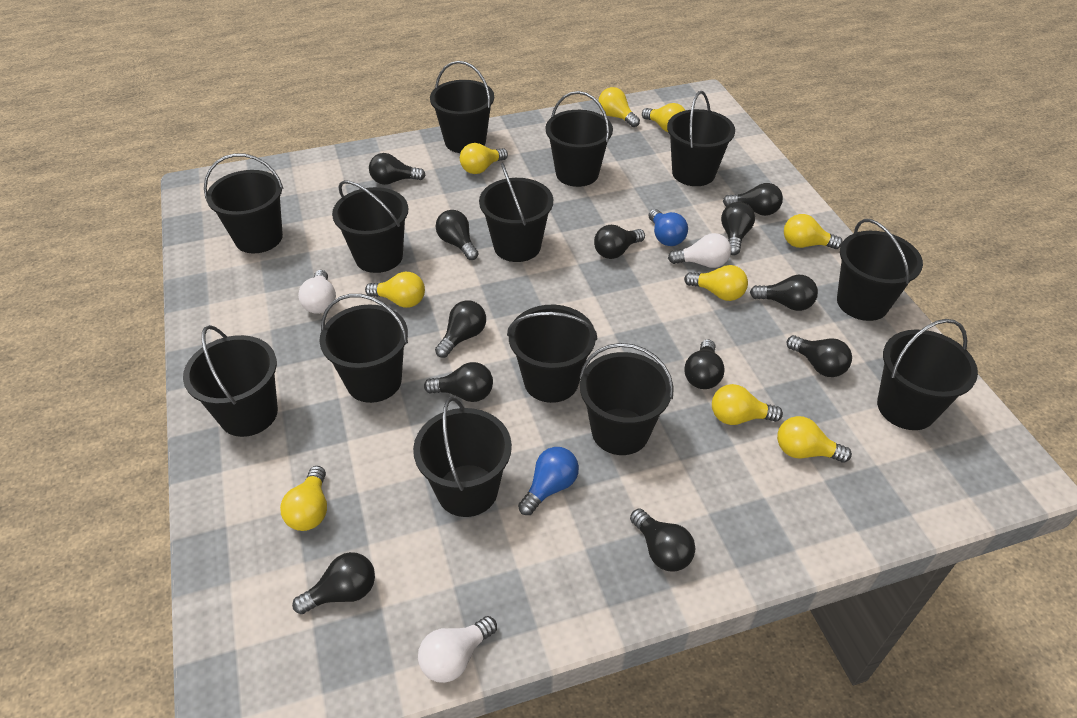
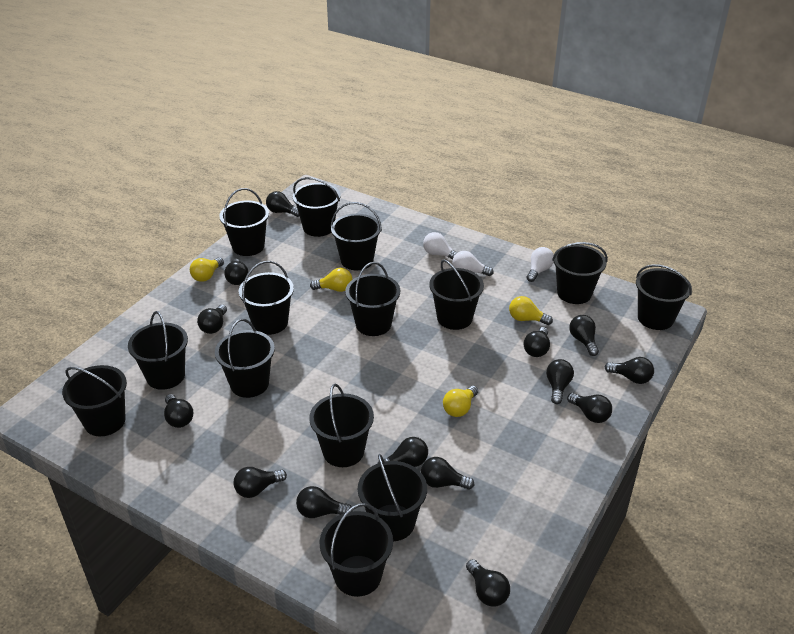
black bucket: [183,325,278,437] [204,153,283,253] [319,294,408,403] [332,180,408,273] [413,397,512,517] [430,61,494,153] [479,163,553,262] [507,305,597,403] [546,91,613,187] [579,343,674,455] [667,91,735,186] [837,219,923,321] [877,319,978,430] = 13 -> [62,365,127,436] [128,311,188,390] [215,319,275,398] [219,188,269,256] [239,261,294,335] [293,177,341,237] [309,384,374,467] [320,503,393,597] [331,202,382,270] [345,262,400,336] [358,454,427,541] [429,260,484,330] [552,242,608,304] [636,264,692,330] = 14
black light bulb: [292,552,375,614] [369,153,425,185] [424,362,493,402] [435,300,486,358] [436,210,479,260] [594,225,645,259] [630,509,695,572] [684,339,725,389] [721,202,755,255] [723,183,783,216] [750,275,818,311] [786,335,852,377] = 12 -> [164,394,193,428] [197,305,227,334] [224,259,249,285] [234,467,287,498] [266,191,299,217] [296,486,353,518] [378,437,428,467] [421,457,474,490] [466,559,510,607] [524,327,550,357] [546,359,574,404] [567,393,612,423] [569,315,599,356] [605,357,654,384] = 14
blue light bulb: [518,447,579,515] [648,209,688,246] = 2 -> none = 0
yellow light bulb: [280,466,327,531] [365,272,425,308] [460,143,508,174] [598,87,640,127] [642,103,685,132] [684,265,748,301] [712,384,783,425] [777,416,852,463] [784,214,843,249] = 9 -> [190,257,224,282] [310,268,352,292] [443,386,478,417] [509,296,553,325] = 4

